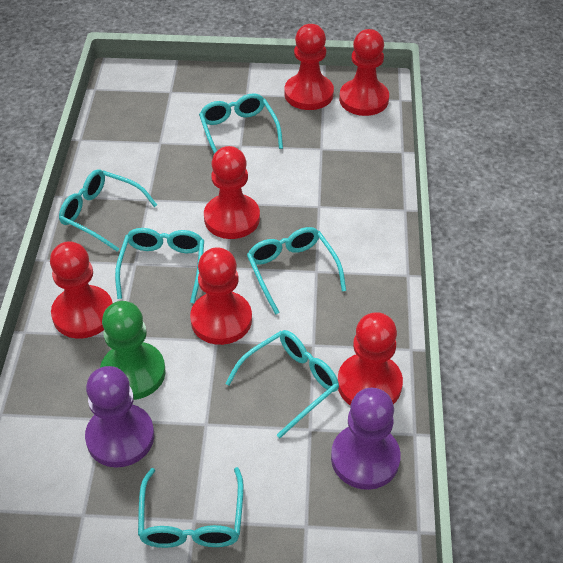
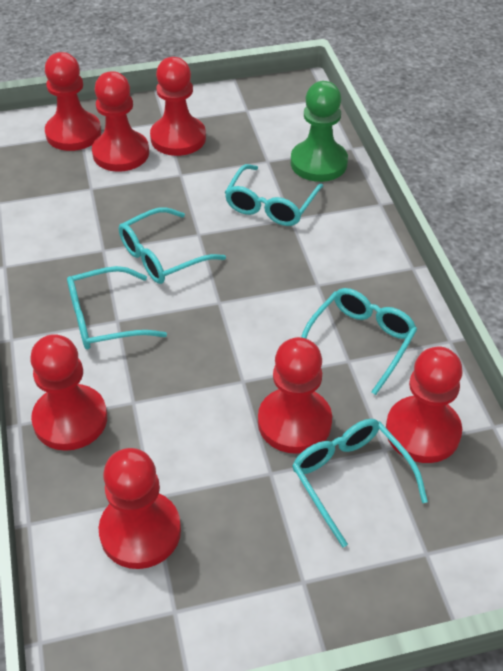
purple pawn: [85,366,154,468] [331,388,401,490] = 2 -> none = 0
red pawn: [50,241,113,339] [190,247,252,345] [204,146,260,239] [285,24,334,110] [338,312,403,405] [339,29,389,116] = 6 -> [30,334,107,451] [45,52,101,151] [92,71,149,172] [99,448,181,569] [150,57,206,156] [258,337,332,454] [386,347,463,463] = 7
turquoise glasses: [59,169,157,251] [115,228,204,303] [138,467,244,548] [199,93,283,154] [225,330,339,438] [247,227,346,315] = 6 -> [67,266,167,350] [119,207,226,284] [225,164,323,226] [292,419,428,547] [301,288,417,395] = 5

